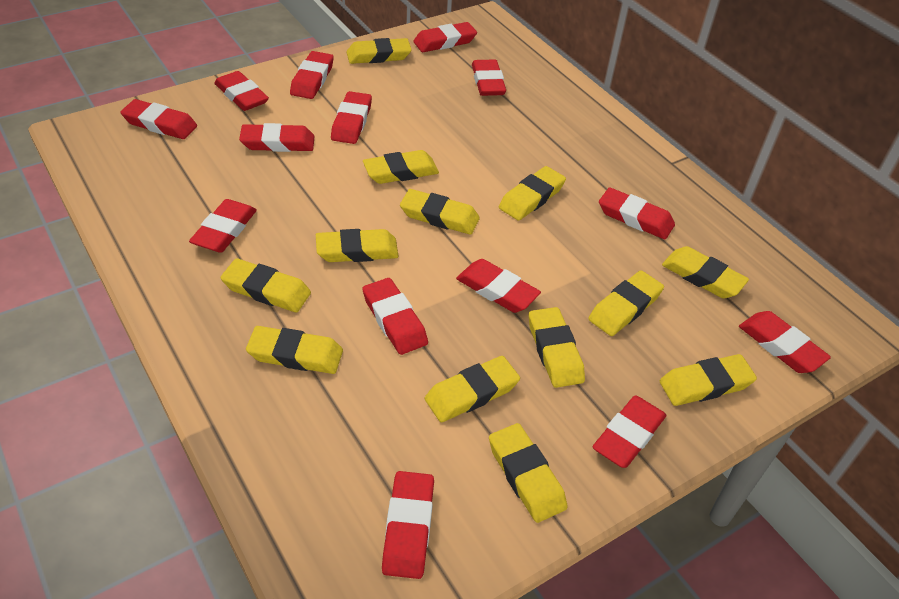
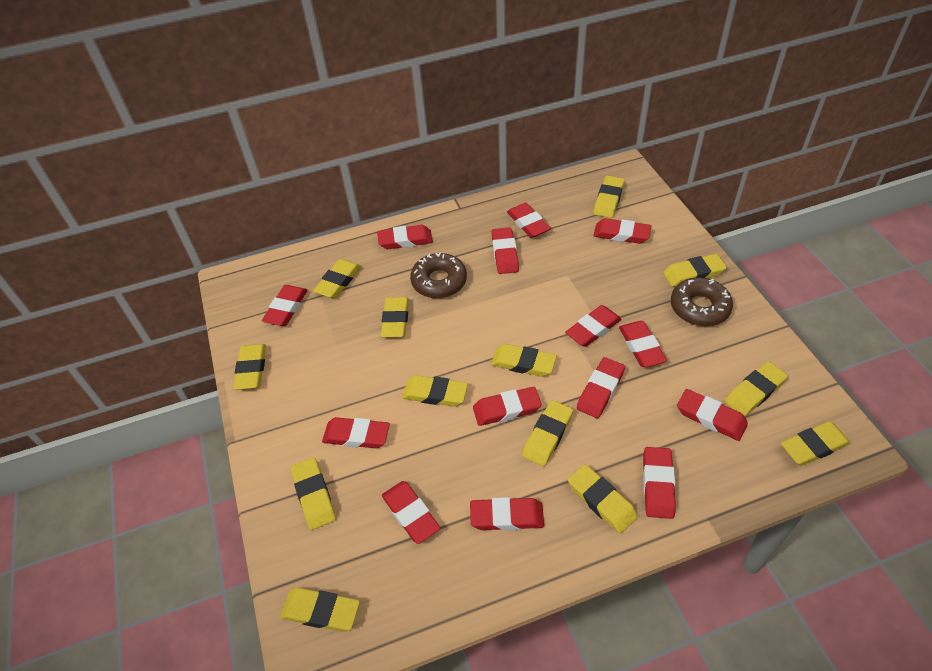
brown donut: none = 0 -> [410,252,467,298] [671,277,733,326] = 2

